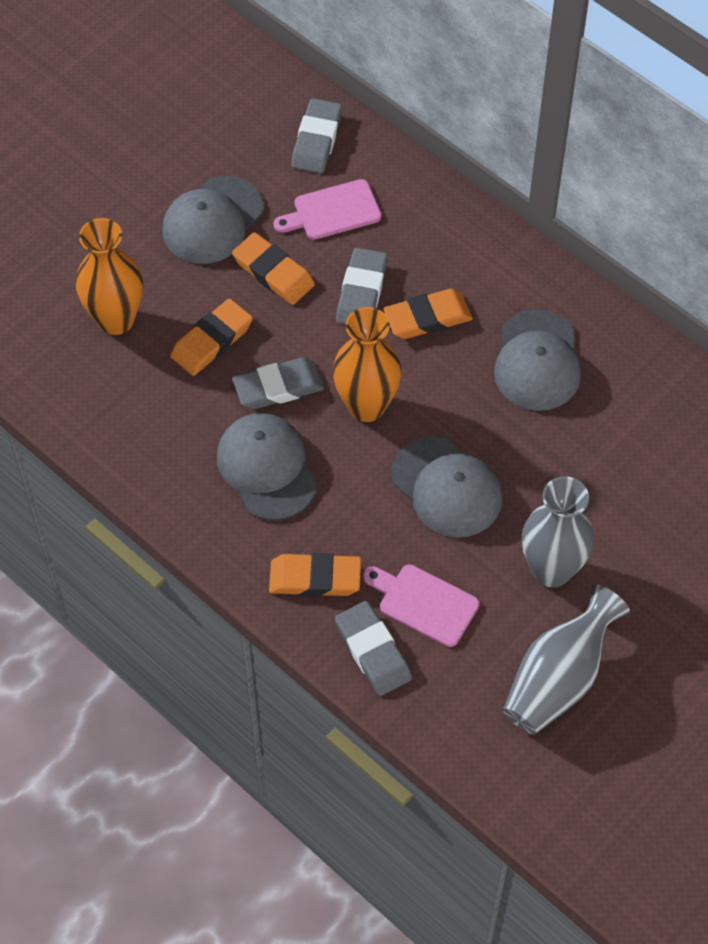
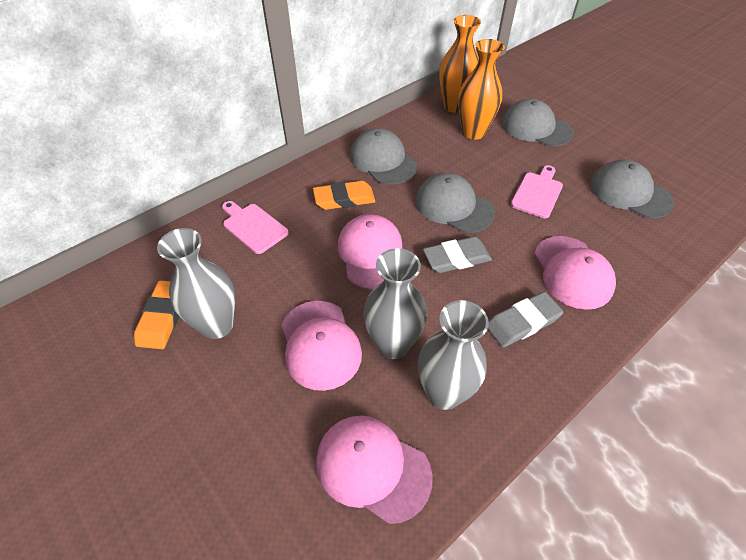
grey eraser: [232,358,324,409] [291,98,342,173] [335,601,412,696] [336,248,388,324] = 4 -> [423,237,492,273] [488,292,563,348] = 2
grey vase: [503,584,630,735] [522,476,594,587] = 2 -> [157,228,235,339] [363,248,427,359] [418,300,489,410] = 3
orange eraser: [170,298,253,376] [232,232,315,305] [269,553,361,597] [383,289,473,339] = 4 -> [134,280,179,349] [313,181,375,210] = 2
pink cap: none = 0 -> [281,301,362,391] [316,415,433,524] [338,214,403,289] [534,236,616,310] = 4

